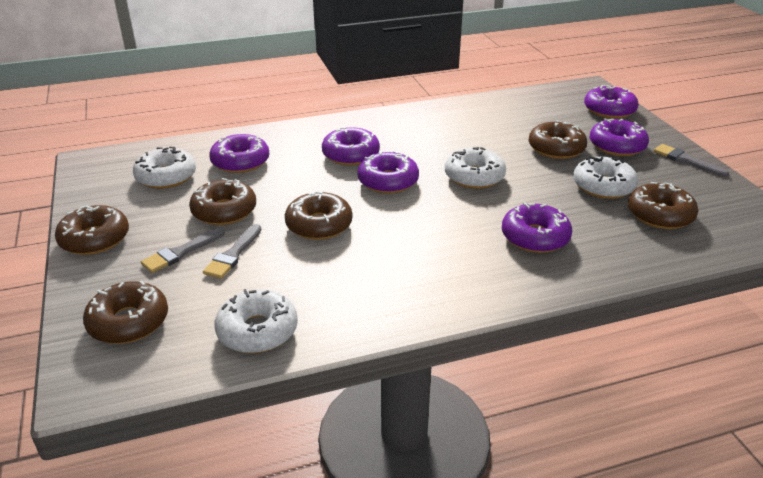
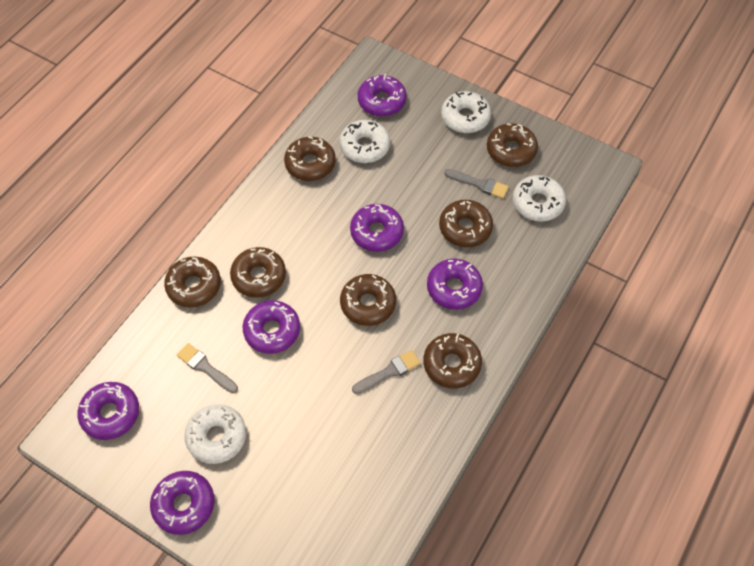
brown donut: [55,205,129,255] [83,281,168,344] [189,178,256,225] [285,191,353,240] [528,120,587,159] [628,182,698,229] = 6 -> [164,257,221,307] [230,247,286,298] [284,136,336,181] [340,274,396,326] [424,333,482,388] [439,200,493,247] [487,123,538,167] = 7

